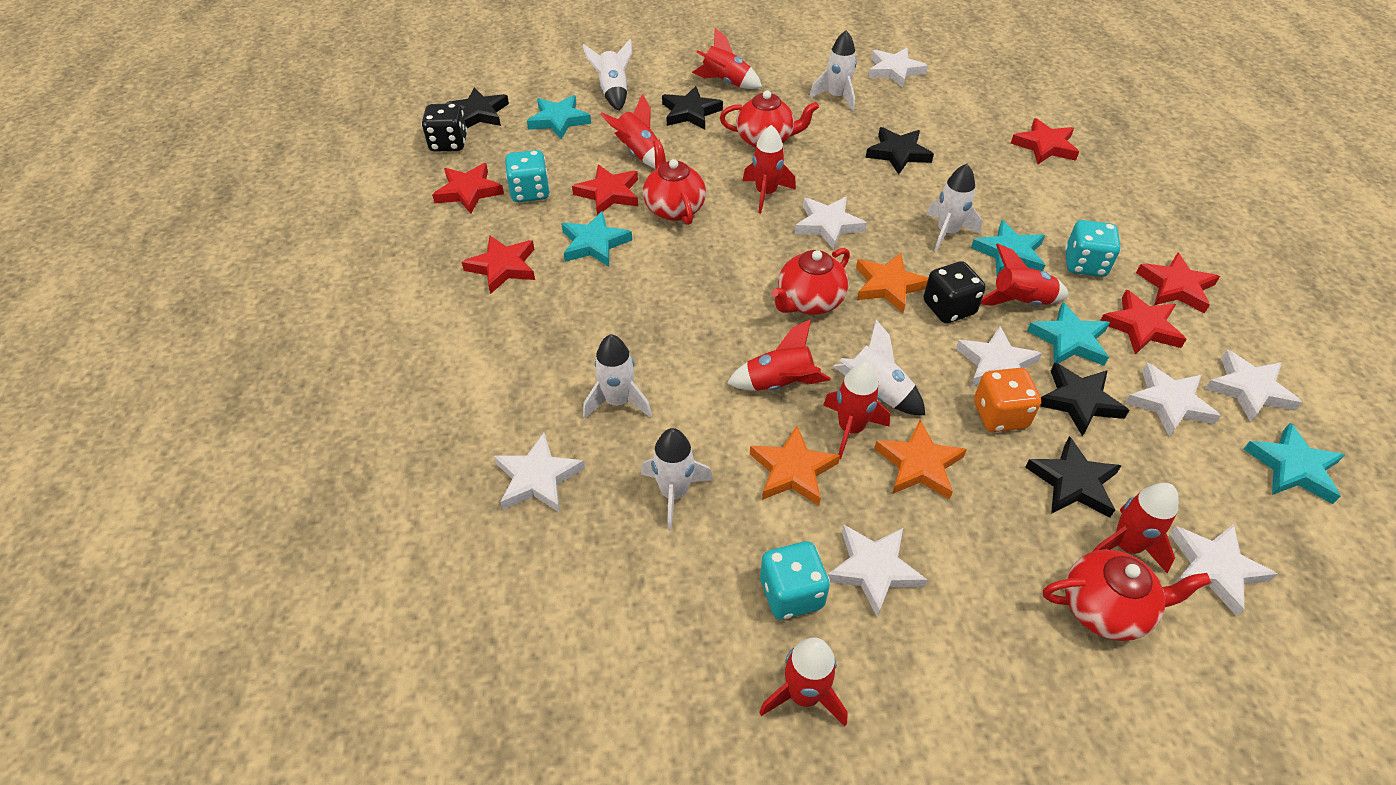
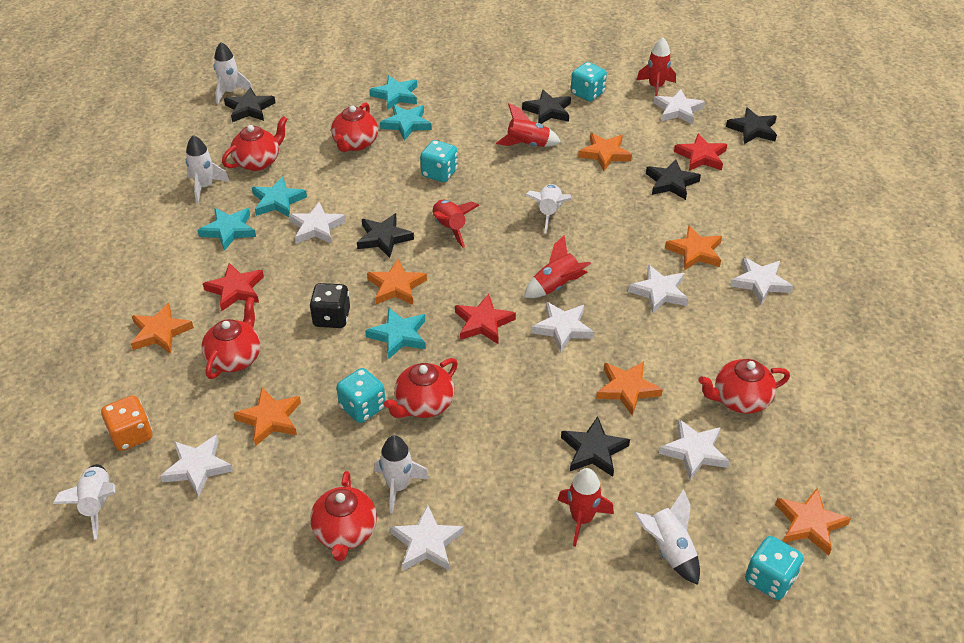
black dice: [421,103,467,152] [924,261,986,323] = 2 -> [309,283,350,328] = 1
black star: [445,87,509,128] [662,86,723,129] [866,127,934,174] [1025,436,1122,518] [1040,363,1130,437] = 5 -> [224,87,275,122] [357,213,414,258] [522,90,571,124] [561,416,630,477] [646,160,701,200] [726,107,777,144] = 6
orange star: [750,426,840,506] [856,253,928,313] [874,420,967,500] = 3 -> [131,303,194,354] [233,388,301,446] [367,259,427,305] [578,133,632,171] [596,361,663,416] [665,225,722,270] [775,488,851,555] = 7
red rocket: [600,94,658,169] [692,28,762,89] [727,319,831,391] [743,125,796,213] [759,637,848,726] [823,362,890,459] [981,244,1069,306] [1092,483,1179,573] = 8 -> [433,200,479,248] [496,103,561,147] [524,235,591,298] [558,468,614,547] [637,37,676,96] = 5
red star: [432,163,504,214] [462,235,535,294] [572,164,638,215] [1011,118,1079,164] [1100,290,1187,355] [1136,252,1220,314] = 6 -> [203,263,264,311] [455,294,516,344] [674,133,727,171] = 3
red teapot: [643,140,706,225] [720,90,819,148] [771,248,850,315] [1043,550,1211,641] = 4 -> [201,297,260,379] [222,116,288,171] [310,471,377,561] [331,102,378,152] [383,358,458,418] [698,359,790,414] = 6
turquoise dice: [505,150,550,202] [760,541,830,620] [1065,220,1121,277] = 3 -> [336,368,386,423] [420,140,458,182] [571,62,607,102] [745,536,804,600] = 4

